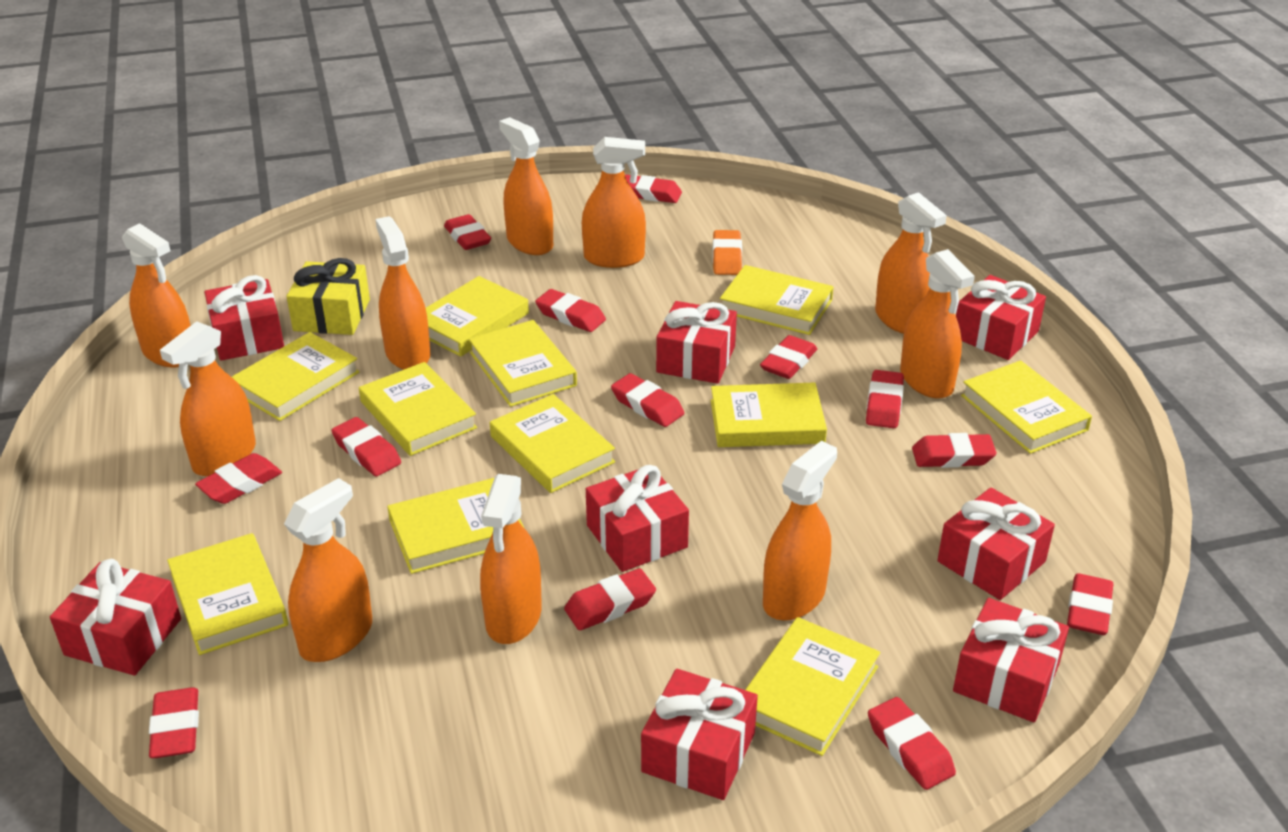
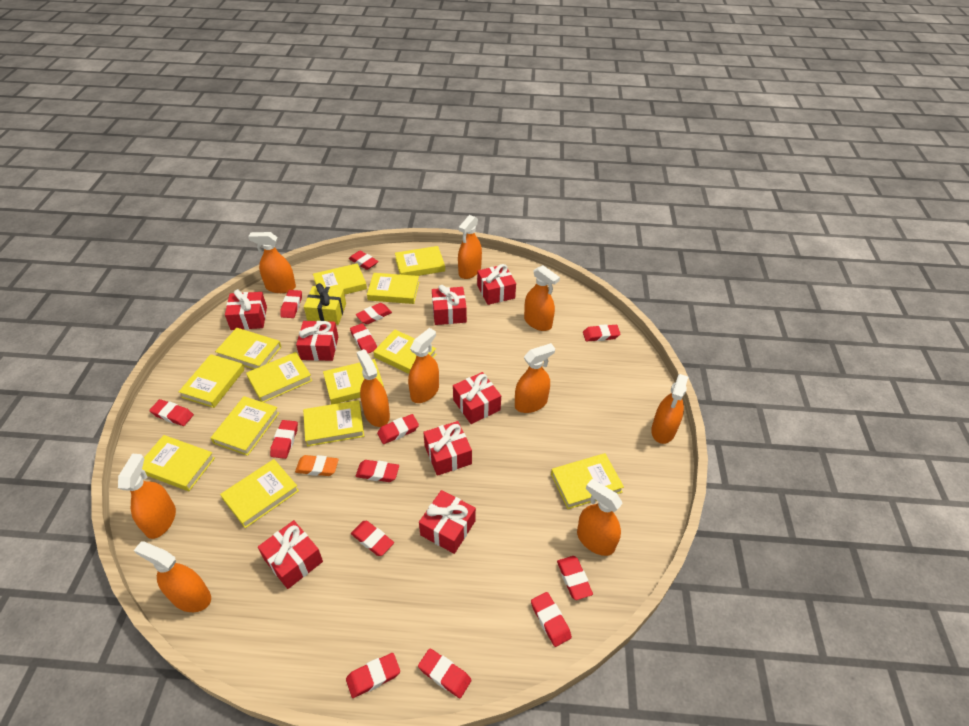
red eraser: [149,687,199,758] [195,453,282,504] [331,417,401,476] [444,214,491,250] [535,289,606,332] [564,568,656,630] [611,373,684,427] [625,175,682,203] [760,335,817,379] [866,370,904,428] [868,697,956,790] [912,433,997,468] [1067,573,1113,635] = 13 -> [149,399,194,426] [270,420,298,459] [280,290,302,318] [346,653,400,698] [349,251,379,270] [350,323,377,353] [351,521,394,556] [356,303,392,324] [356,460,399,482] [377,414,419,444] [418,648,471,698] [531,592,572,647] [557,556,593,600] [583,324,620,341] = 14
yellow book: [167,533,288,655] [232,332,359,421] [359,362,477,456] [387,478,524,574] [426,276,529,357] [469,320,577,407] [490,394,615,493] [711,382,827,447] [720,265,834,335] [745,617,880,756] [961,360,1092,454] = 11 -> [142,435,215,491] [179,354,245,408] [211,396,279,456] [215,328,281,369] [220,459,299,528] [246,352,312,402] [303,400,364,447] [313,263,367,294] [323,359,384,405] [367,273,419,304] [373,330,436,374] [395,246,445,276] [551,453,624,509] = 13

